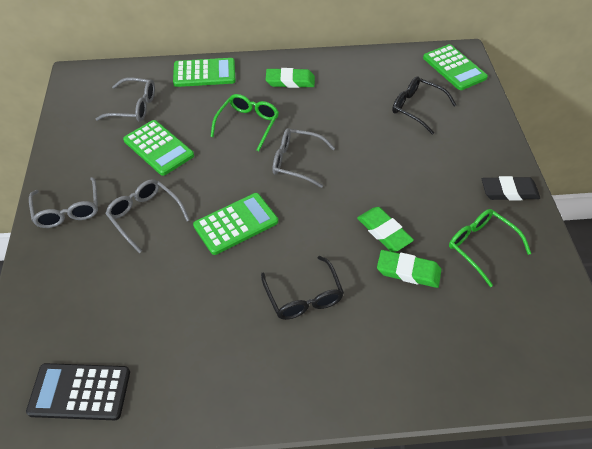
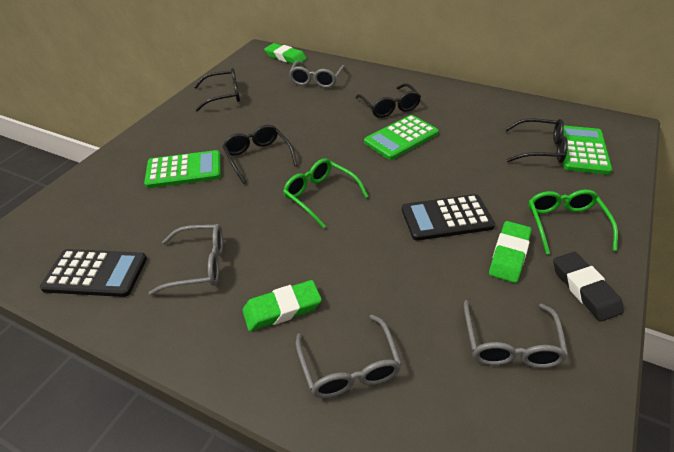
black calculator: [26,363,130,420] = 1 -> [40,249,147,297] [402,194,495,241] = 2
black glasses: [261,256,344,320] [392,76,456,135] = 2 -> [194,68,240,111] [222,125,298,184] [355,83,421,118] [505,118,568,163] = 4
green calculator: [123,120,194,176] [173,58,236,87] [193,193,278,255] [423,44,488,90] = 4 -> [144,150,221,188] [364,115,439,160] [563,126,612,175] = 3

